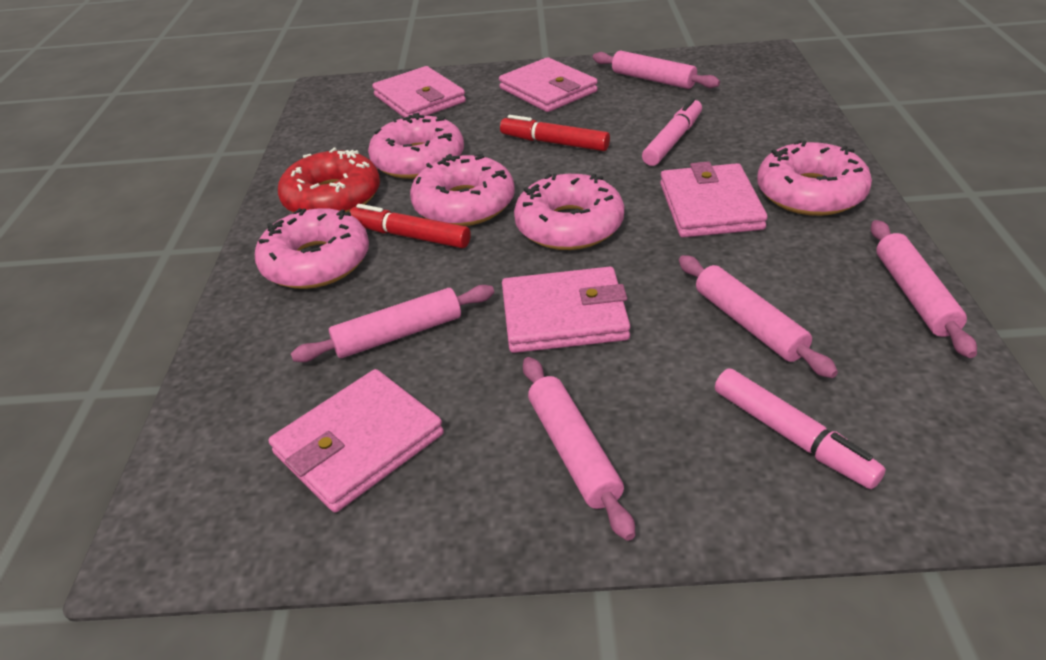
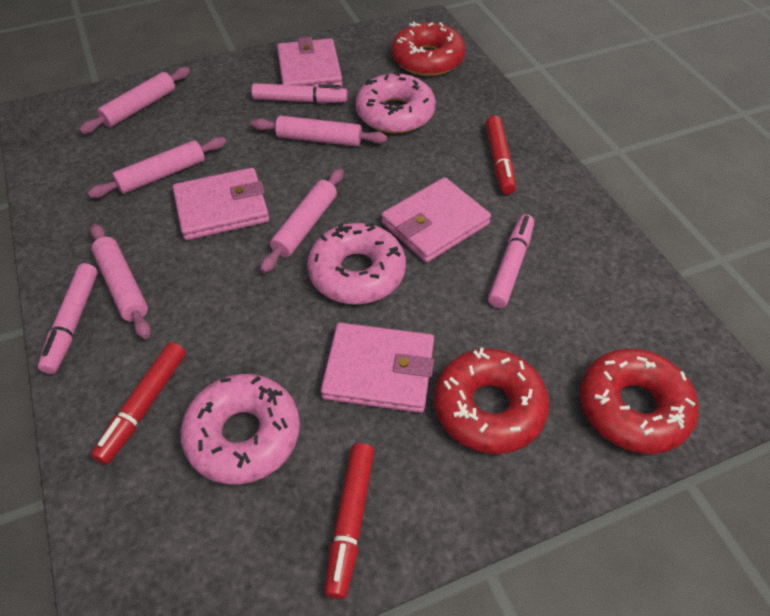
pink donut: [255,208,369,289] [368,113,464,179] [410,154,515,226] [514,174,624,250] [757,140,872,216] = 5 -> [181,374,300,485] [307,223,406,304] [356,72,436,134] = 3
pink marker: [642,98,702,166] [715,369,886,489] = 2 -> [38,263,98,374] [252,83,348,103] [488,214,534,308] = 3
pink wallet: [268,369,444,513] [372,66,466,118] [499,57,598,112] [502,267,630,353] [660,161,768,238] = 5 -> [173,168,269,240] [277,37,342,87] [321,323,434,413] [381,177,491,263] = 4
red donut: [278,148,380,213] = 1 -> [392,22,466,76] [434,348,549,454] [580,348,699,454] = 3
red marker: [350,204,471,248] [500,115,610,151] = 2 -> [91,342,186,465] [324,443,374,599] [486,116,516,195] = 3

